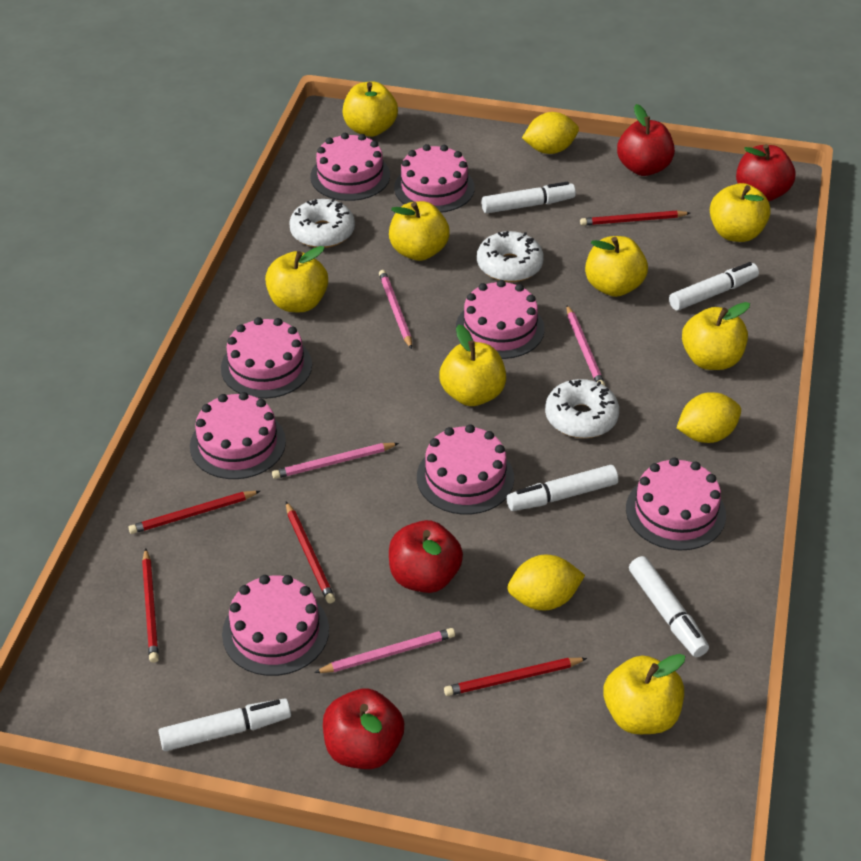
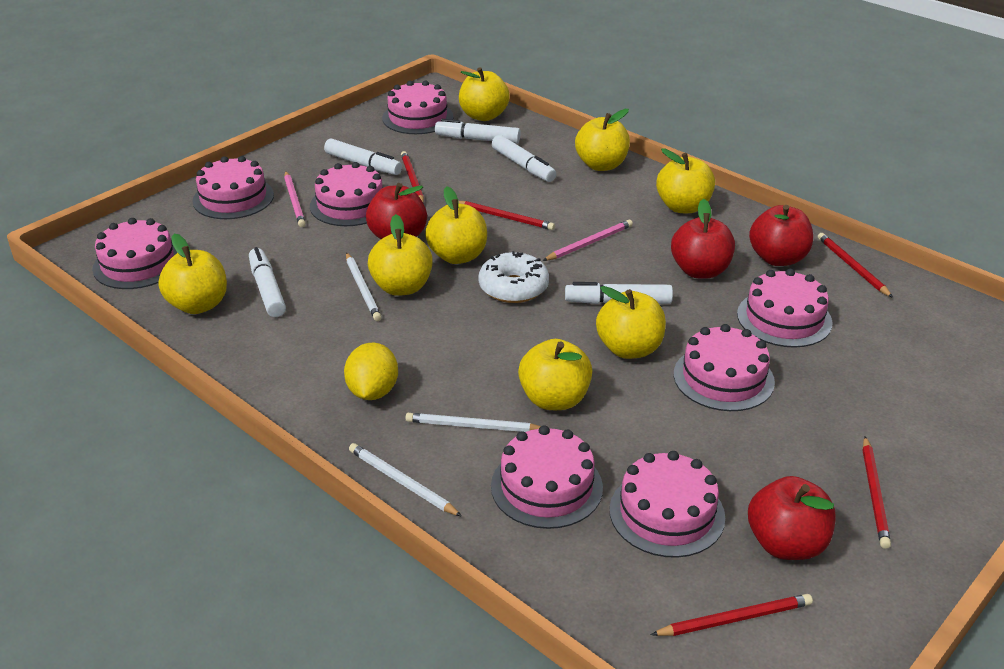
pink pencil: [272,443,399,479] [314,628,455,673] [379,270,412,349] [567,305,605,386] = 4 -> [284,171,306,227] [542,220,633,261] = 2
white donut: [289,198,355,248] [477,231,544,282] [545,379,619,438] = 3 -> [478,251,549,303] = 1
white pencil: none = 0 -> [346,252,382,321] [349,443,462,517] [405,413,541,432] = 3
yellow lemon: [507,555,585,610] [522,112,579,154] [677,392,741,443] = 3 -> [344,342,398,400] = 1

